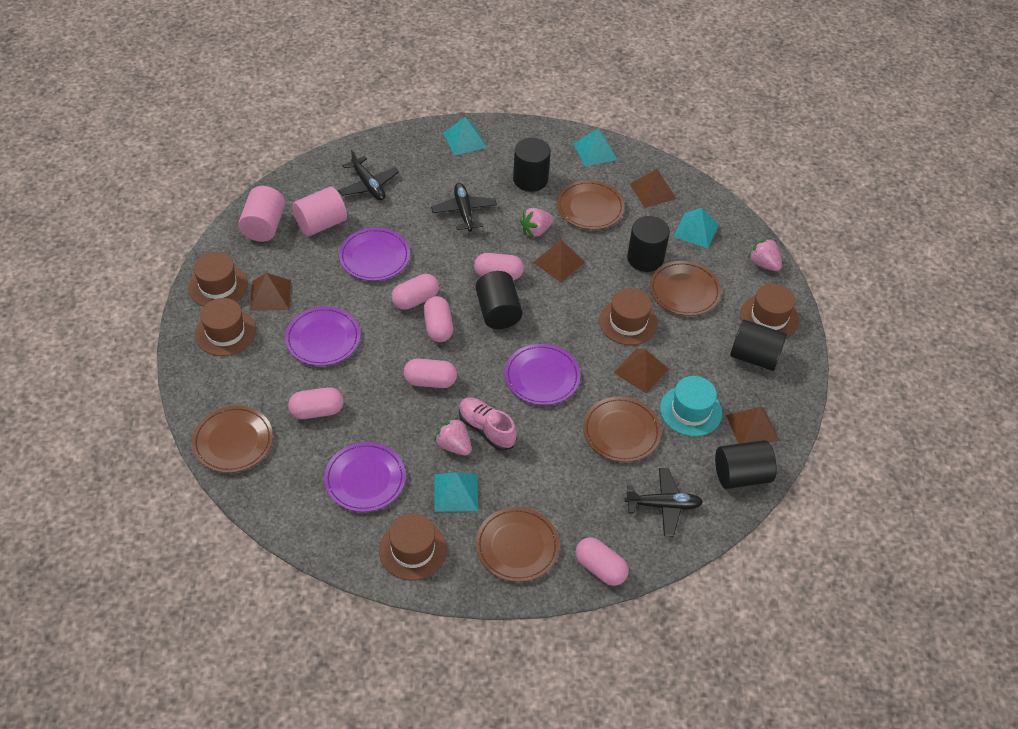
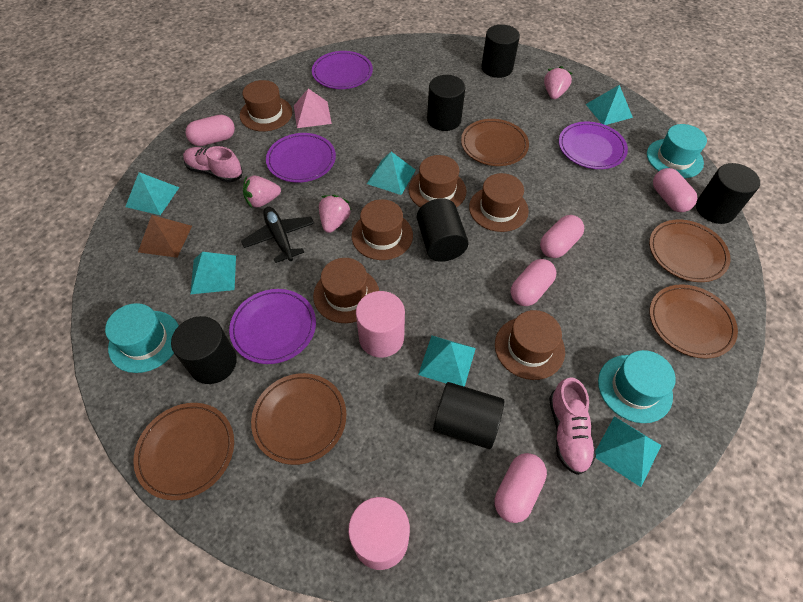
black cylinder: [475,271,522,329] [513,138,551,192] [627,216,670,272] [715,440,777,489] [730,320,787,371] = 5 -> [171,316,237,384] [417,198,469,262] [427,75,465,131] [433,382,504,449] [481,24,520,78] [696,163,760,224] = 6
black plane: [338,149,399,200] [431,183,497,232] [625,468,703,536] = 3 -> [241,207,314,263] = 1
brown hat: [188,252,248,307] [195,298,256,356] [379,513,447,580] [599,288,658,345] [740,283,799,337] = 5 -> [240,80,292,131] [313,258,379,323] [352,199,413,260] [409,155,466,208] [469,173,529,232] [495,310,565,380] = 6
brown pyramid: [250,273,291,311] [533,240,585,282] [614,348,669,394] [630,169,677,208] [726,407,779,444] = 5 -> [138,215,192,258] = 1
pink capsule: [288,387,344,419] [392,274,439,310] [404,358,457,388] [423,296,453,342] [474,253,524,280] [575,537,629,586] = 6 -> [185,115,235,146] [495,453,547,523] [511,259,556,306] [540,215,584,258] [653,168,697,212] = 5
pink pyramid: none = 0 -> [294,88,332,128] = 1
pink shoe: [459,398,517,451] = 1 -> [183,146,243,183] [549,377,596,475] = 2
turquoise hat: [660,376,722,436] = 1 -> [105,303,179,373] [598,350,676,423] [647,124,707,178] = 3
turquoise pyramid: [434,472,478,512] [443,117,487,156] [573,129,618,167] [673,208,719,248] = 4 -> [125,172,180,215] [190,252,236,294] [367,152,416,195] [418,336,476,387] [585,85,633,125] [595,416,661,487] = 6

